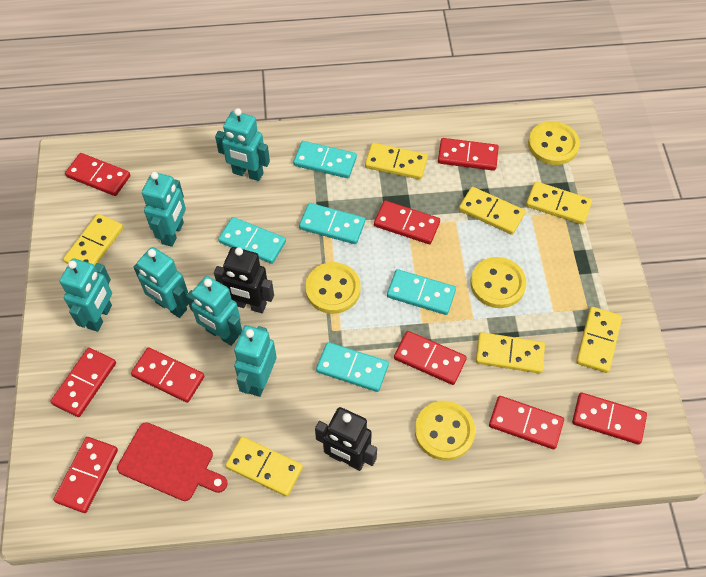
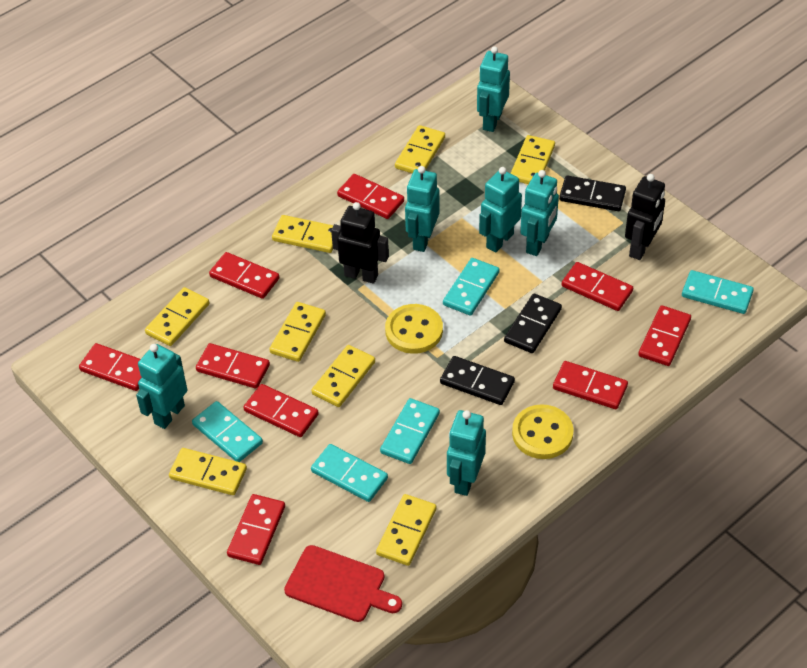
black domino: none = 0 -> [440,356,515,405] [504,294,562,353] [559,176,626,211] = 3
yellow button: [305,262,361,314] [415,401,475,460] [470,257,526,308] [528,121,580,165] = 4 -> [385,304,443,354] [512,404,574,459] = 2
yellow domino: [63,214,123,266] [225,437,303,497] [365,143,428,180] [459,187,525,235] [476,332,545,374] [526,181,592,225] [576,307,622,373] = 7 -> [145,287,209,346] [169,448,247,495] [269,302,326,362] [272,215,333,253] [311,345,375,407] [376,494,436,566] [395,125,445,173] [510,135,555,184] = 8

